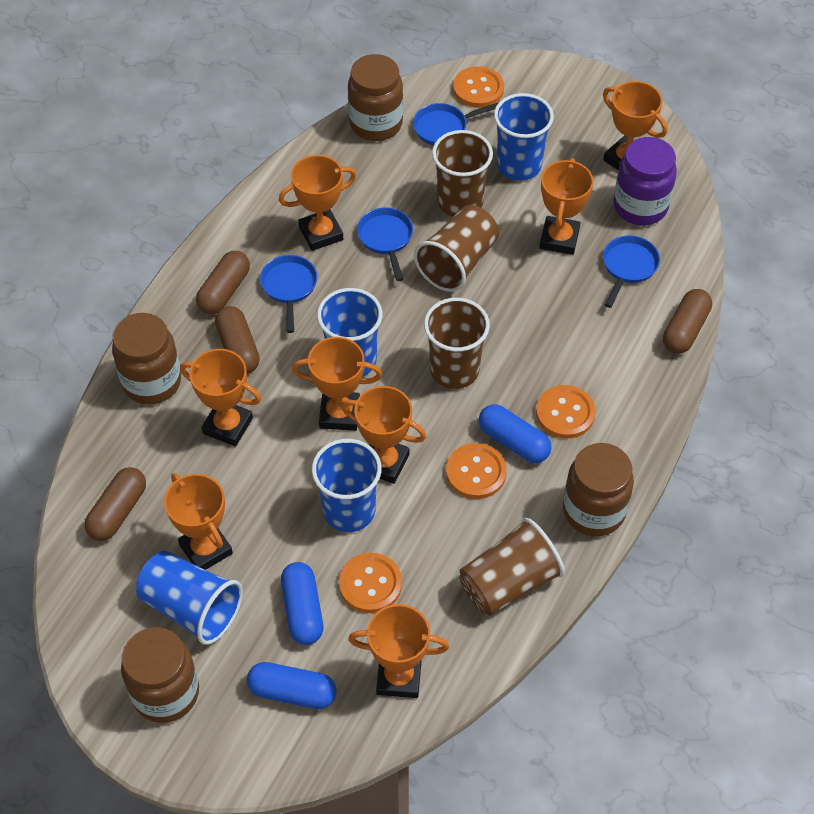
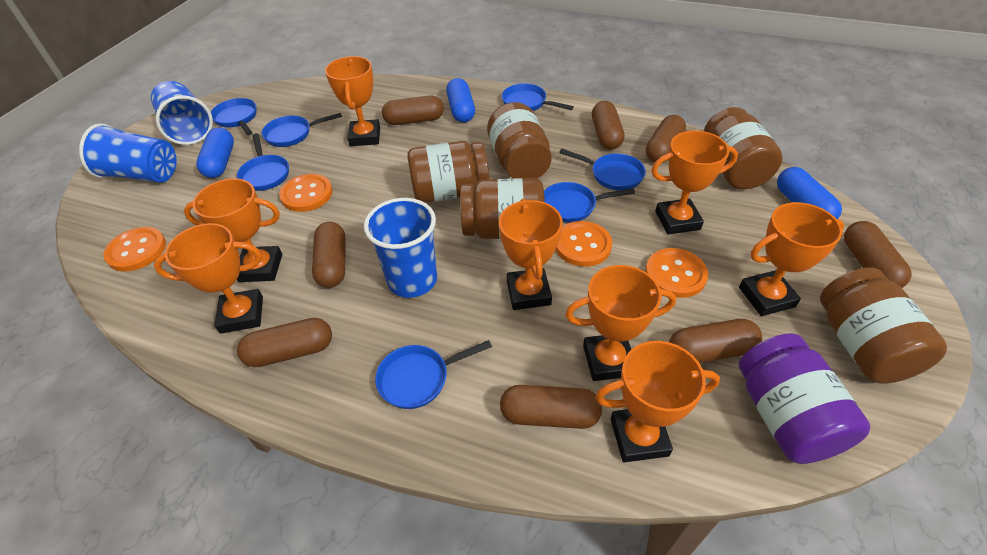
blue cup: [136,551,243,645] [312,439,382,532] [317,288,382,377] [494,93,554,181] = 4 -> [79,123,177,183] [151,81,213,145] [364,198,437,298] = 3
blue pan: [260,255,317,333] [357,207,413,281] [413,102,499,145] [603,235,660,308] = 4 -> [211,98,257,135] [237,133,289,191] [262,113,342,147] [375,340,492,409] [502,84,574,111] [544,182,635,223] [559,149,646,191] = 7
brown capsule: [85,467,146,541] [196,251,250,314] [215,306,260,374] [663,289,712,354] = 4 -> [237,318,332,367] [312,222,346,288] [382,96,444,125] [500,385,602,429] [592,101,624,150] [646,115,686,163] [669,319,762,363] [844,221,911,288] = 8
brown cup: [414,205,499,292] [424,298,490,389] [432,130,493,217] [459,518,565,616] = 4 -> none = 0
brown jar: [112,313,181,405] [121,627,199,723] [348,54,403,141] [563,443,634,536] = 4 -> [407,141,489,203] [460,178,545,239] [487,102,552,179] [704,107,783,190] [820,267,947,384] = 5

